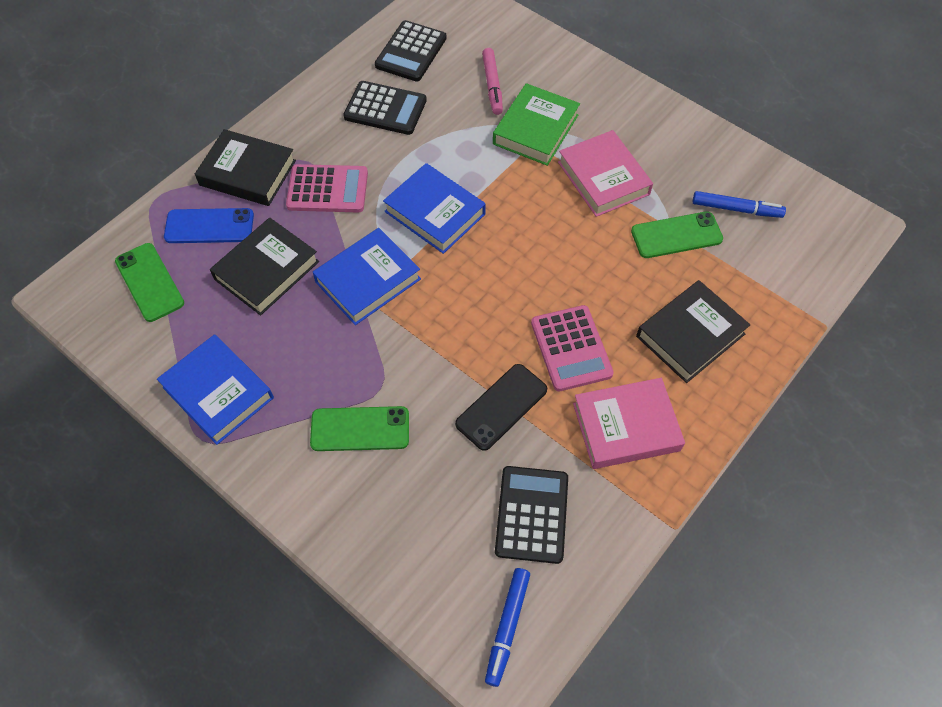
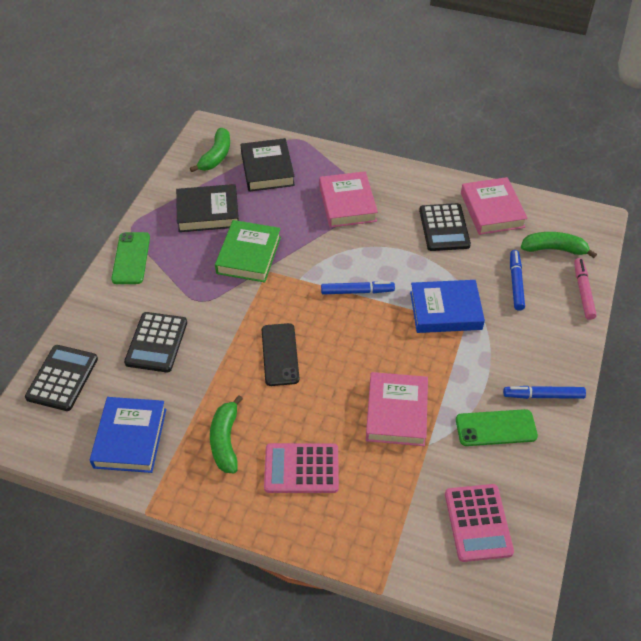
black book: [195,129,296,206] [210,218,319,315] [636,280,750,383] = 3 -> [176,184,239,232] [241,138,295,192] = 2
blue book: [157,334,274,445] [313,228,421,325] [383,163,486,254] = 3 -> [90,397,166,473] [410,280,485,333] = 2
blue marker: [485,568,530,687] [692,191,786,218] = 2 -> [321,281,395,295] [503,386,586,399] [510,250,525,311] = 3
blue phone: [164,208,254,243] = 1 -> none = 0
green banana: none = 0 -> [190,128,230,172] [210,395,243,474] [521,232,597,258] = 3
green phone: [115,243,184,322] [310,406,409,451] [631,211,723,258] = 3 -> [111,232,150,284] [456,409,538,446] = 2
pink book: [558,130,653,217] [573,378,685,469] = 2 -> [319,171,378,228] [366,372,428,446] [461,177,528,235] = 3

